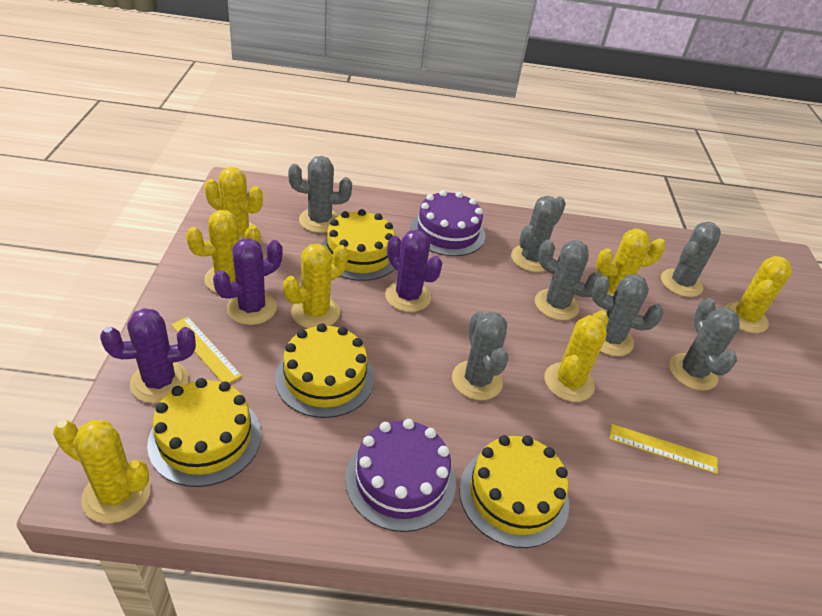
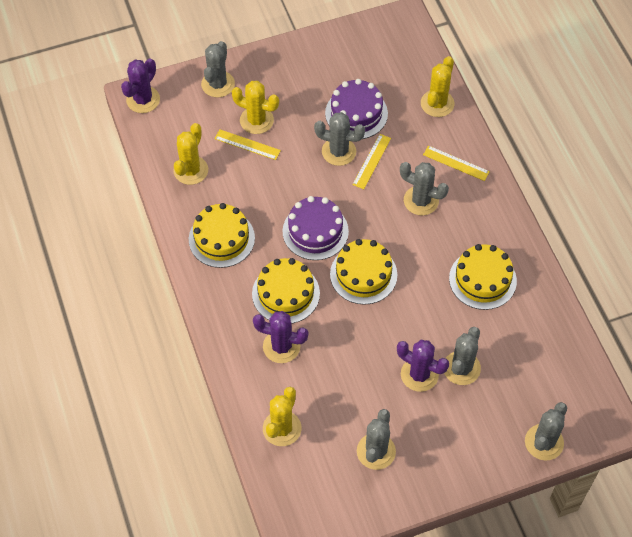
grey cactus: [288,156,352,233] [452,311,508,400] [511,196,566,272] [535,240,602,320] [591,274,663,356] [661,222,721,297] [669,298,740,391] = 7 -> [201,41,235,98] [314,112,365,166] [357,409,396,470] [400,162,449,215] [444,327,481,385] [525,402,567,461] = 6
yellow cactus: [53,420,150,523] [186,210,260,293] [204,167,263,241] [283,243,348,328] [544,310,609,402] [596,228,666,296] [724,256,792,333] = 7 -> [174,123,208,185] [232,81,279,134] [263,387,301,446] [421,56,454,117] = 4
yellow ruler: [171,317,242,383] [609,424,718,474] = 2 -> [215,129,281,160] [352,134,391,189] [423,146,490,181] = 3

